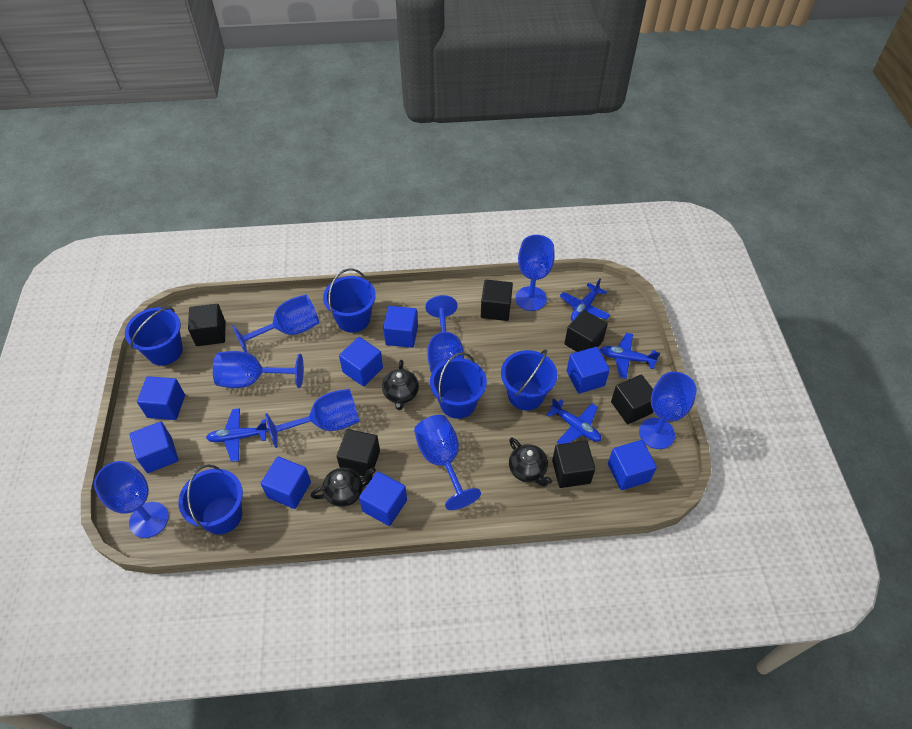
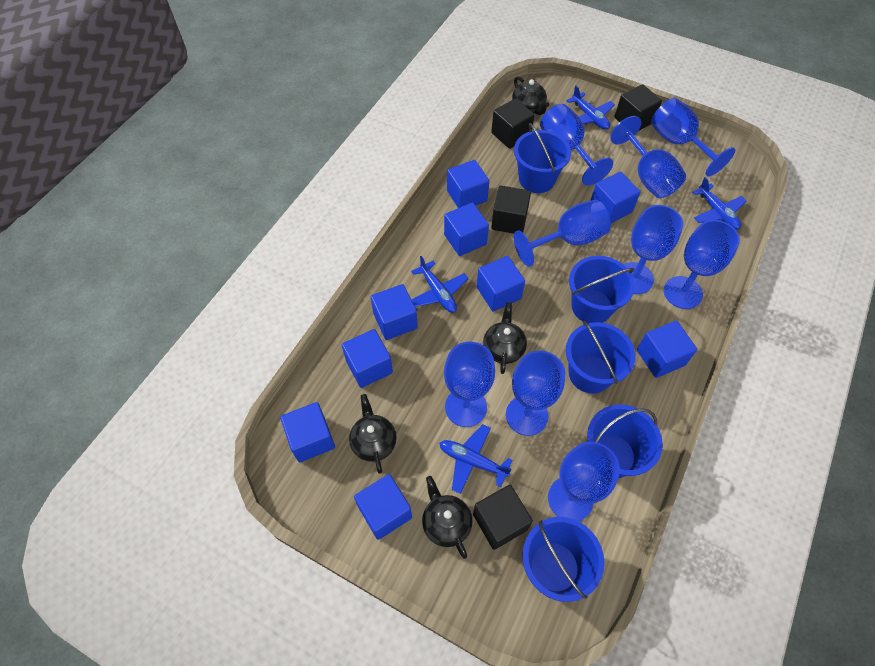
black cube: [188,304,226,346] [337,429,380,476] [481,280,513,321] [552,441,596,488] [564,310,608,352] [611,375,653,424] = 6 -> [473,485,533,550] [491,98,535,149] [491,186,531,234] [614,84,662,130] = 4
black teapot: [310,467,376,507] [382,360,419,410] [509,437,552,487] = 3 -> [349,394,397,474] [422,476,473,559] [483,302,527,374] [512,76,549,115] = 4
blue cube: [130,421,179,473] [137,376,185,420] [261,456,311,509] [339,337,383,387] [359,471,407,526] [383,306,418,348] [567,347,610,394] [608,440,657,490] = 8 -> [280,402,335,462] [342,329,393,388] [354,474,412,540] [371,284,418,340] [444,203,489,256] [447,160,489,208] [477,256,525,311] [591,171,641,223] [637,321,697,378] = 9
blue goblet: [94,461,169,538] [213,351,304,388] [232,295,319,353] [265,389,360,448] [414,415,481,510] [425,295,464,373] [515,235,555,311] [639,372,697,449] = 8 -> [444,342,495,427] [506,351,565,436] [514,200,611,267] [540,104,613,186] [548,442,620,521] [610,116,686,198] [623,205,683,294] [651,98,735,177] [664,220,740,309] = 9

